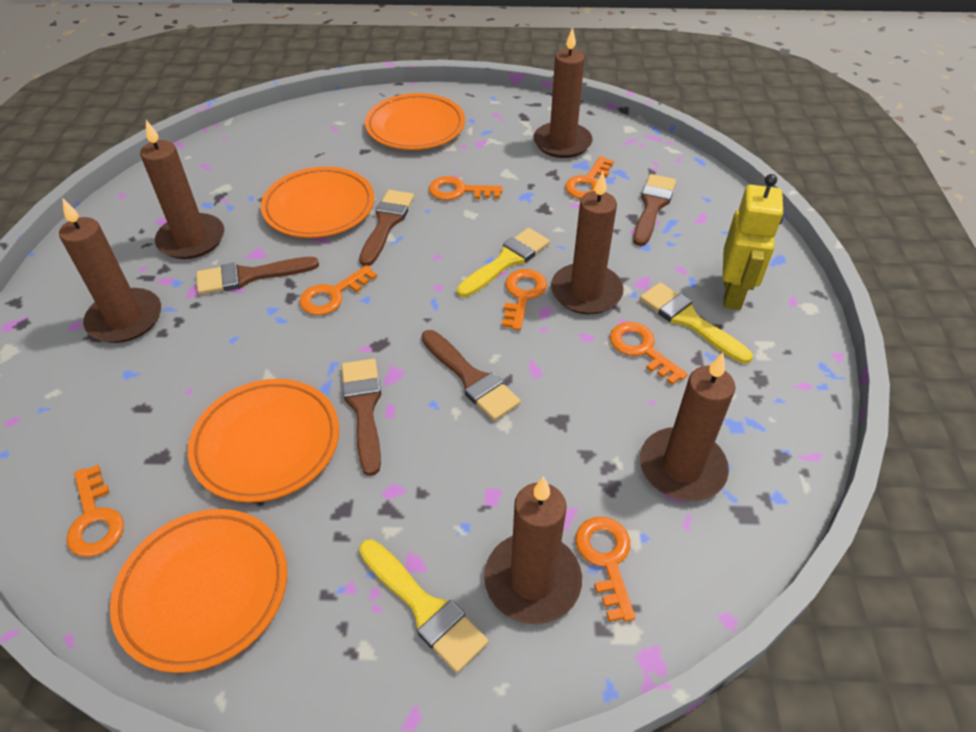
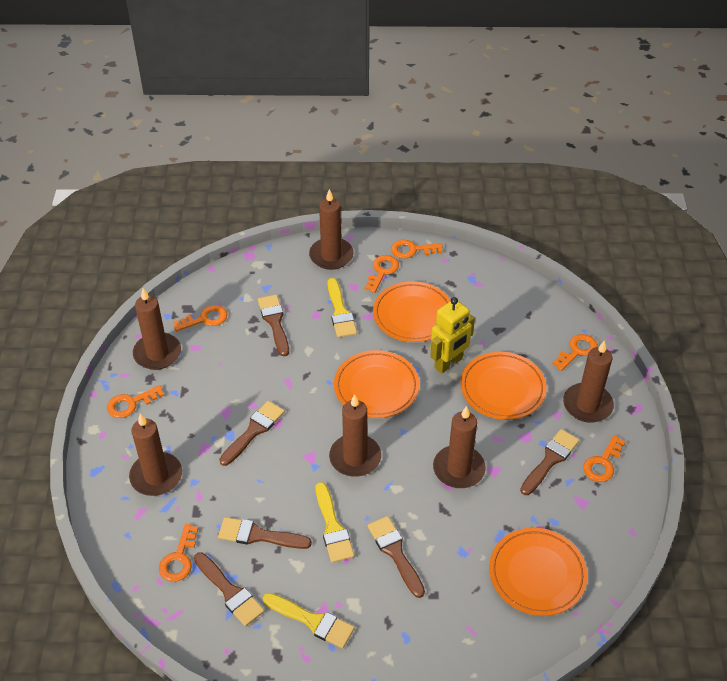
brown brush: [196,257,319,295] [342,359,381,476] [359,190,414,266] [421,330,521,421] [633,174,676,246] = 5 -> [194,552,264,626] [218,517,312,549] [219,401,285,466] [258,295,289,356] [368,516,425,598] [520,429,580,495] = 6

